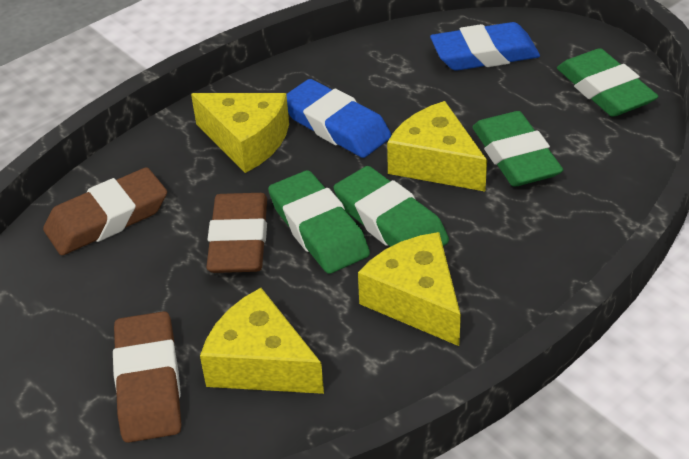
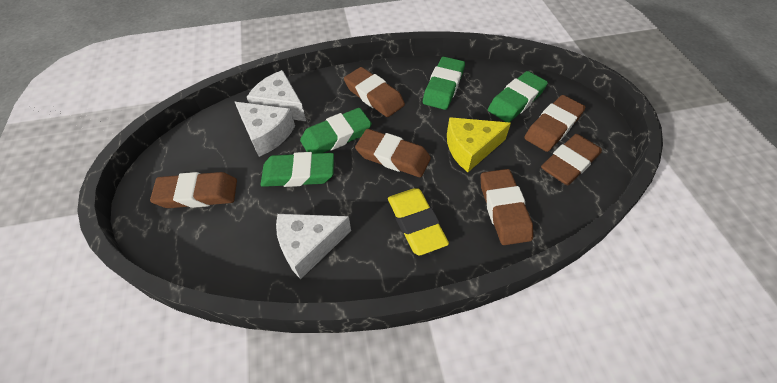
blue eraser: [286,79,391,158] [430,22,540,71] = 2 -> none = 0
brown eraser: [43,167,167,255] [113,311,181,443] [206,193,267,273] = 3 -> [150,172,237,208] [344,67,405,117] [355,129,431,177] [481,169,533,245] [524,95,585,152] [541,134,602,185] = 6
white cheese: none = 0 -> [235,102,295,157] [247,70,306,121] [276,214,351,279] = 3
yellow cheese: [191,93,289,173] [200,288,324,394] [358,232,461,346] [387,101,487,191] = 4 -> [447,117,511,172] = 1
yellow eraser: none = 0 -> [388,188,449,256] = 1

